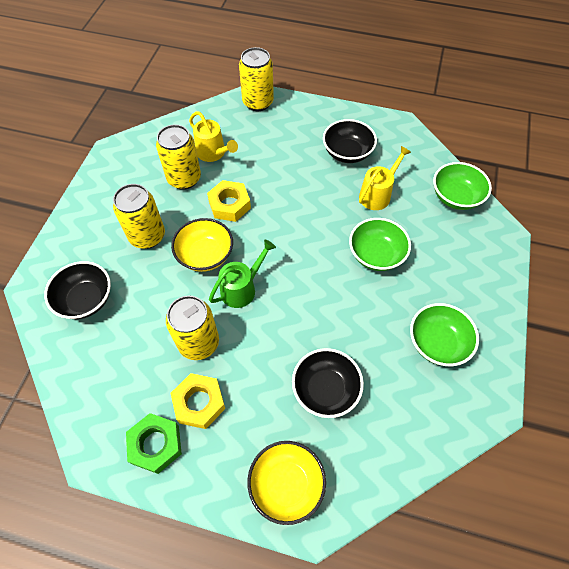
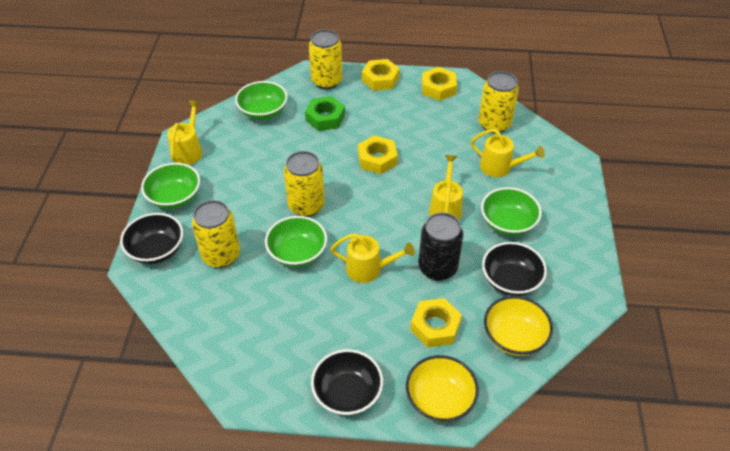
black can: none = 0 -> [418,212,463,281] = 1
green bowl: [349,218,411,271] [410,303,479,366] [433,162,492,210] = 3 -> [141,163,200,209] [235,81,288,120] [265,216,327,267] [481,187,542,236] = 4
green watering can: [209,240,276,308] = 1 -> none = 0
yellow nut: [170,373,225,429] [207,180,251,222] = 2 -> [358,135,398,174] [362,59,400,91] [410,298,462,348] [422,67,457,101] = 4
yellow watering can: [189,112,238,162] [359,146,411,210] = 2 -> [167,100,202,165] [331,233,415,283] [429,155,463,220] [471,129,545,177] = 4

